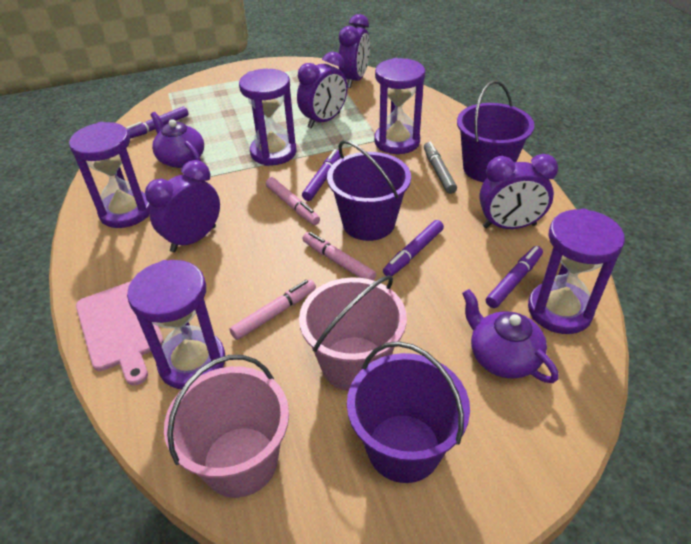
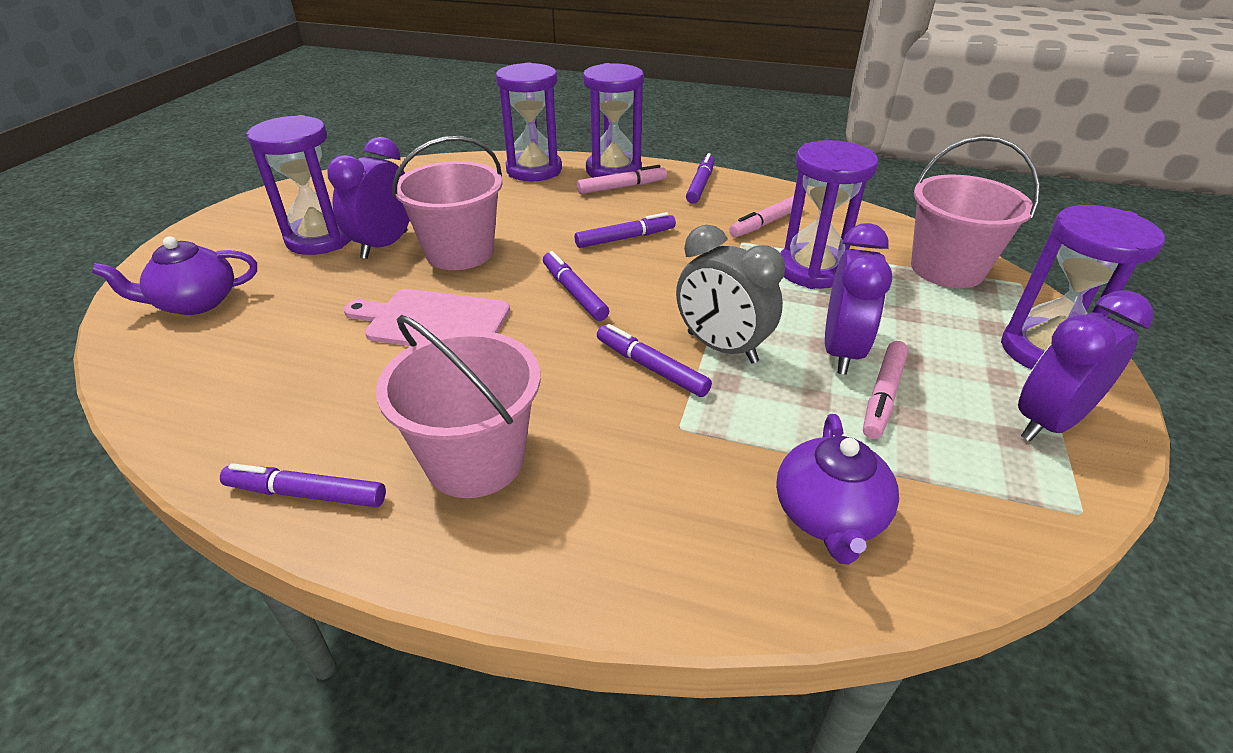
grey clock: none = 0 -> [676,225,785,363] = 1
grey marker: [424,142,457,194] = 1 -> none = 0
pink bucket: [164,355,289,498] [299,275,407,391] = 2 -> [376,315,540,498] [393,136,502,270] [911,136,1040,288] = 3
purple bucket: [327,140,411,241] [347,341,470,483] [457,81,534,182] = 3 -> none = 0
purple clock: [145,160,220,252] [297,52,348,129] [339,14,370,88] [479,154,558,229] = 4 -> [327,137,410,259] [825,223,892,375] [1018,290,1153,441] = 3
purple marker: [126,106,188,139] [302,149,341,201] [383,220,444,277] [486,246,543,308] = 4 -> [220,463,386,507] [543,251,609,321] [575,212,676,248] [597,324,712,397] [686,153,715,204] = 5

